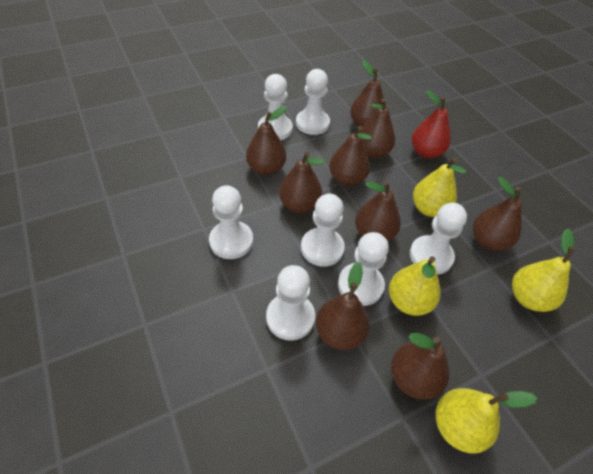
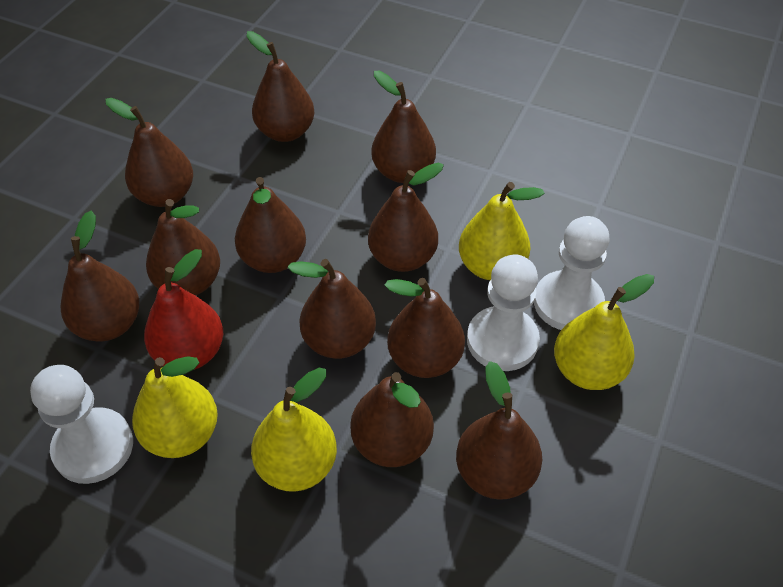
brown pear: [246,106,287,176] [279,152,325,213] [316,262,370,350] [329,126,372,186] [350,60,386,126] [355,181,401,241] [359,98,395,158] [391,333,450,400] [473,177,522,251] = 9 -> [61,211,139,342] [105,98,193,207] [146,199,220,296] [235,177,306,273] [246,31,314,142] [287,259,376,359] [350,372,434,467] [368,163,444,272] [371,71,436,183] [385,278,465,378] [456,361,542,500] = 11
white pawn: [209,185,253,259] [258,74,293,140] [266,265,315,341] [296,69,330,135] [301,194,345,267] [338,232,389,306] [410,203,467,275] = 7 -> [30,365,133,484] [467,255,540,371] [534,216,610,330] = 3

